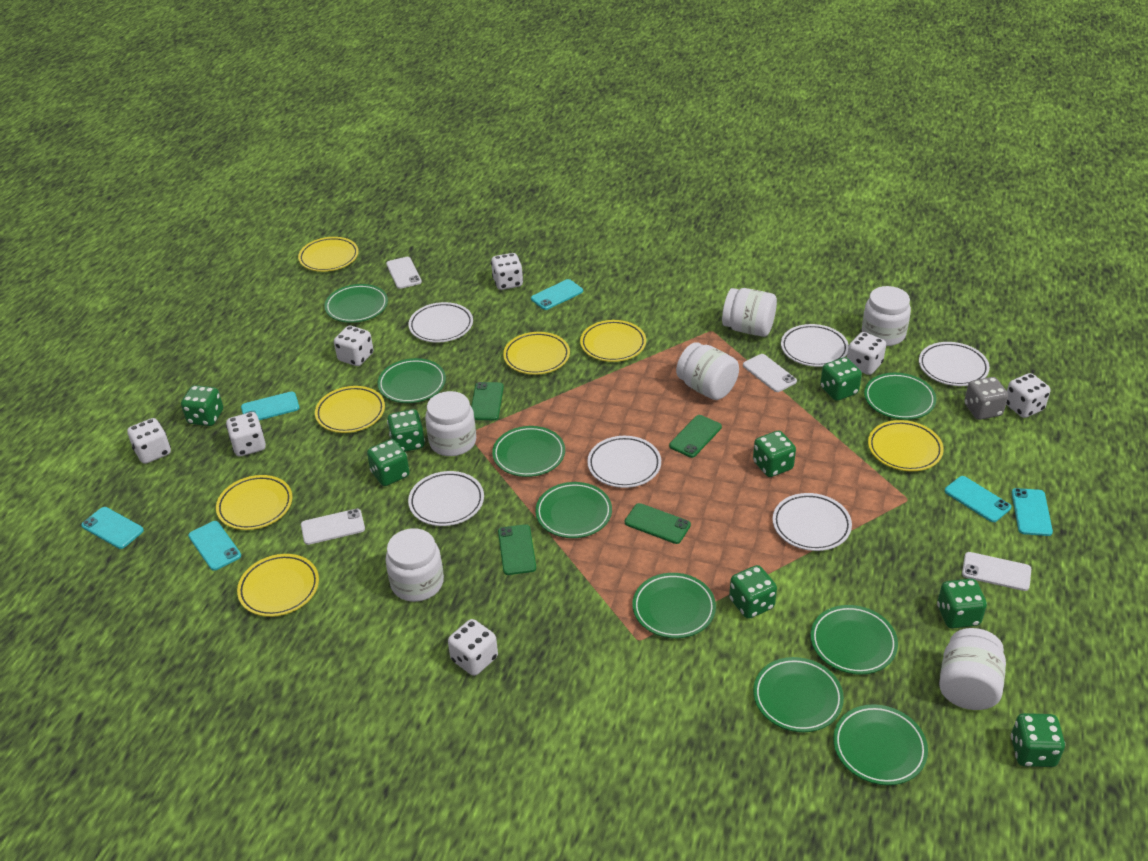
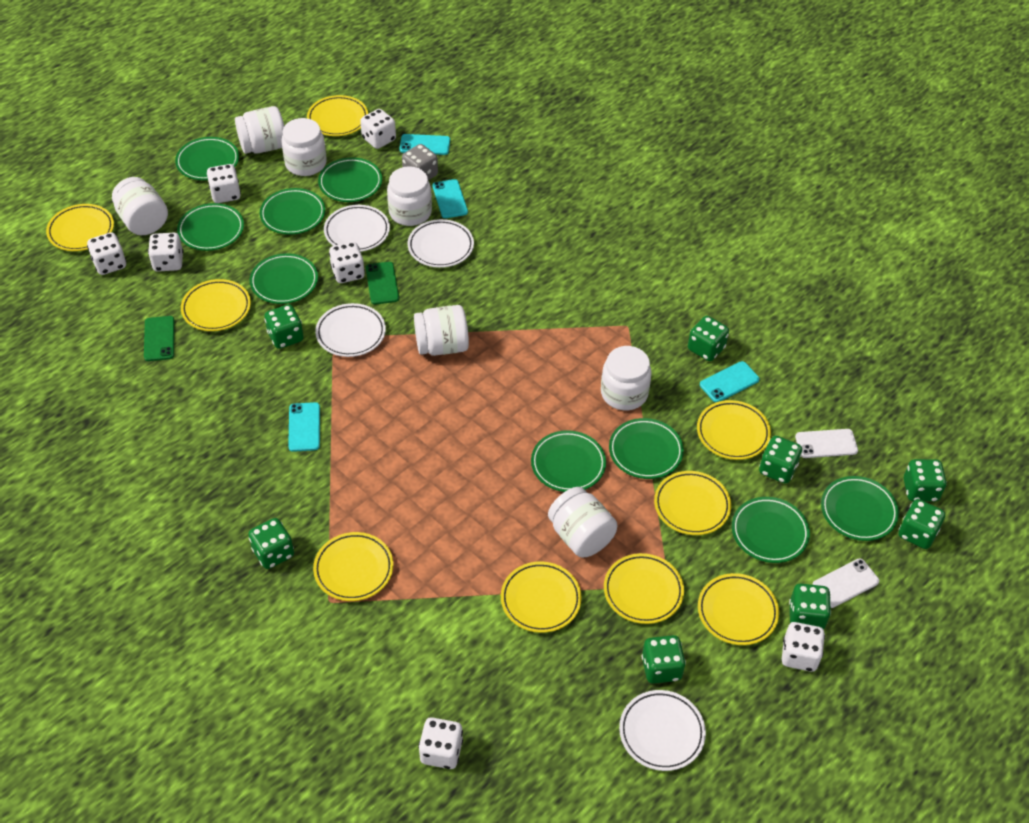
green phone: [471,382,504,420] [498,524,536,575] [625,503,691,544] [669,415,722,458] = 4 -> [144,316,175,361] [366,262,399,304] = 2
turquoise phone: [81,507,144,549] [188,521,241,571] [241,391,300,420] [531,279,583,310] [944,476,1011,522] [1012,488,1053,536] = 6 -> [288,402,320,452] [399,134,450,155] [432,179,468,218] [700,361,760,402] = 4
white jar: [385,528,444,602] [425,391,476,456] [676,342,739,400] [722,288,777,337] [862,286,911,346] [939,628,1006,710] = 6 -> [112,177,168,235] [235,106,284,154] [281,118,327,176] [387,166,432,226] [414,305,469,356] [548,487,617,557] [601,346,652,410] = 7
white phone: [301,509,365,545] [386,257,422,289] [743,354,797,392] [962,552,1031,591] = 4 -> [795,429,858,458] [812,558,880,608] = 2
white plate: [408,471,484,526] [409,302,473,343] [587,436,661,488] [773,493,852,551] [781,324,849,367] [919,342,990,386] = 6 -> [315,303,386,357] [324,205,390,252] [408,219,474,268] [619,690,706,771] = 4
yellow plate: [216,475,293,530] [237,554,319,617] [298,237,359,272] [315,386,385,433] [503,332,570,375] [580,320,646,362] [868,420,944,471] = 7 -> [46,204,114,251] [181,279,251,331] [307,95,368,136] [313,532,393,601] [501,561,582,633] [604,553,684,624] [654,471,731,535] [697,400,771,460] [698,573,779,645] = 9

